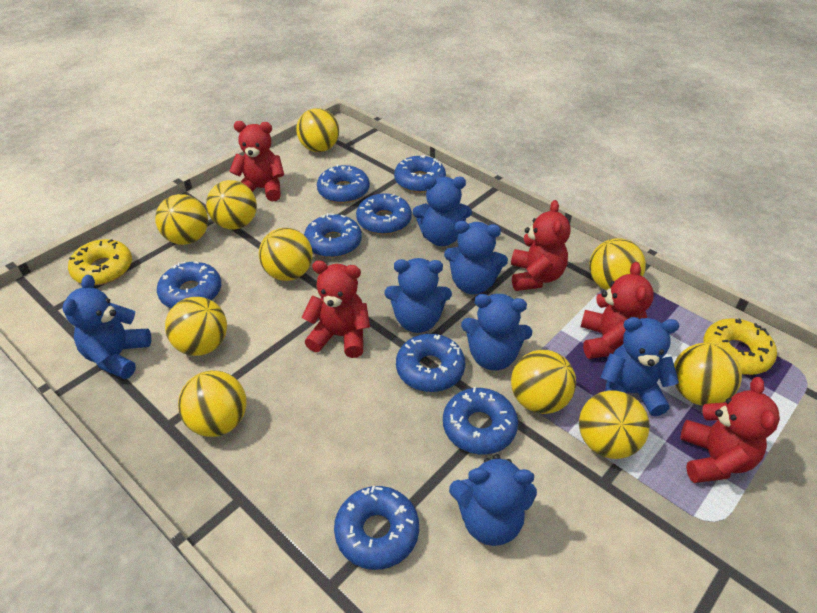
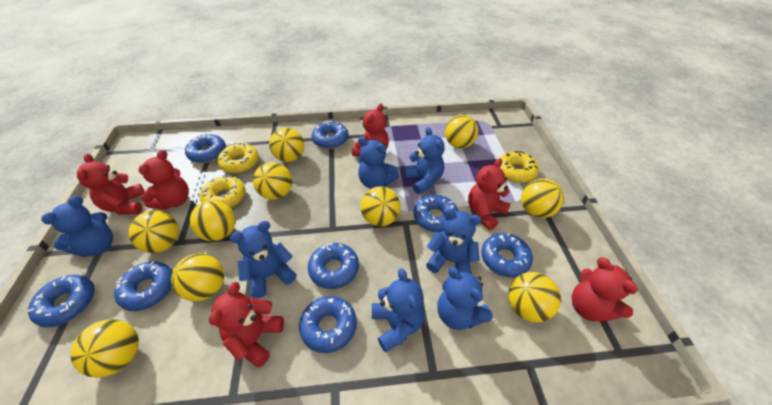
red teddy bear: [229,121,284,202] [302,260,370,358] [511,200,571,291] [581,262,654,359] [680,377,780,483] = 5 -> [77,154,145,215] [139,150,189,210] [209,282,284,368] [352,104,389,157] [468,158,511,230] [572,257,638,322] = 6
yellow donut: [68,239,132,285] [704,318,777,375] = 2 -> [200,175,245,207] [217,142,259,173] [499,151,539,183] = 3

